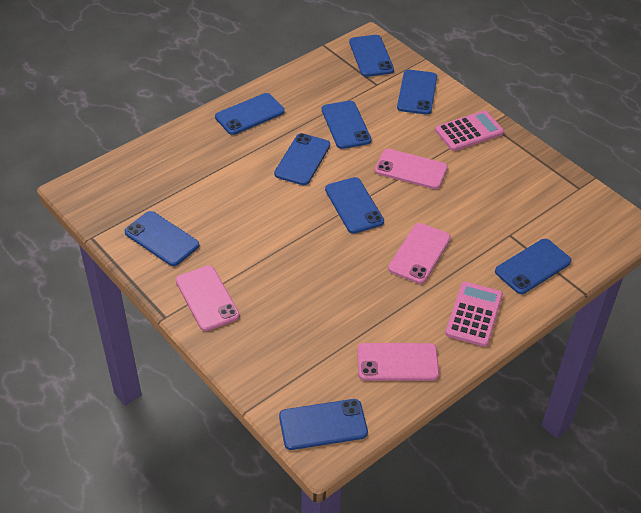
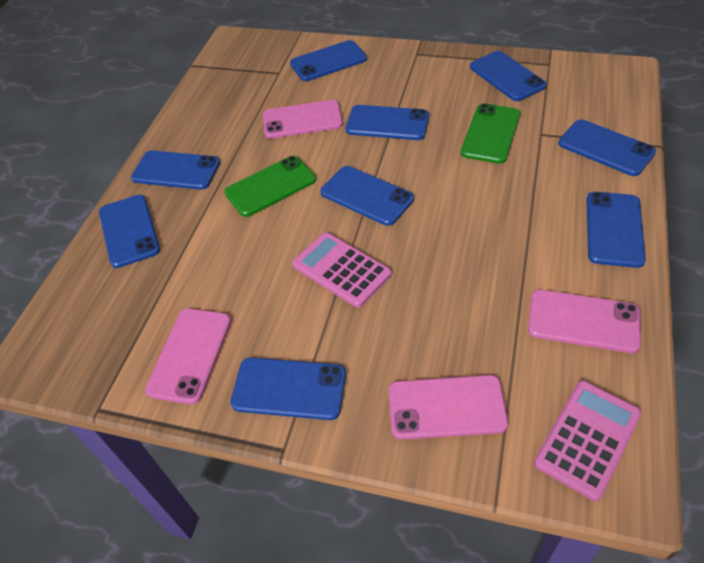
green phone: none = 0 -> [224,156,316,217] [461,103,520,164] = 2

